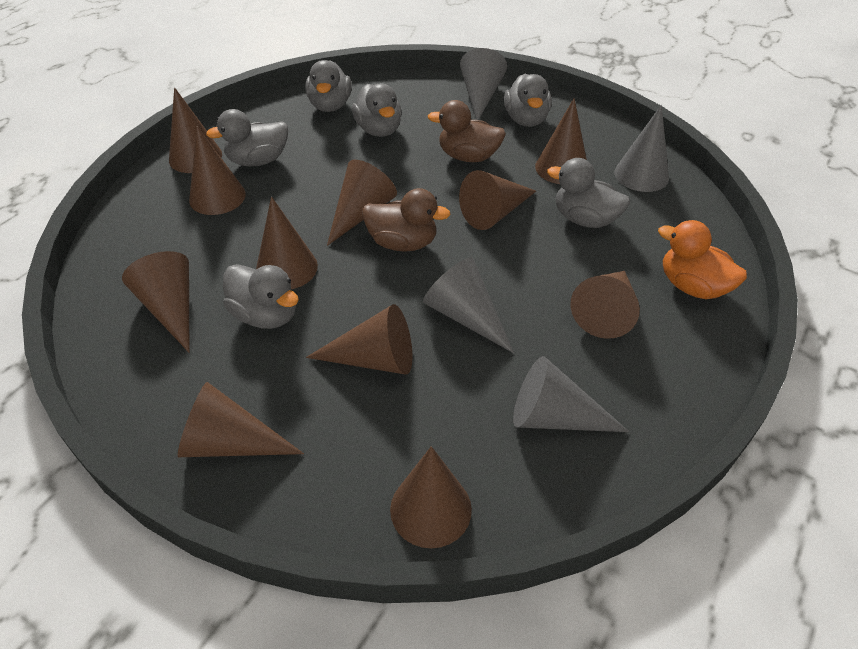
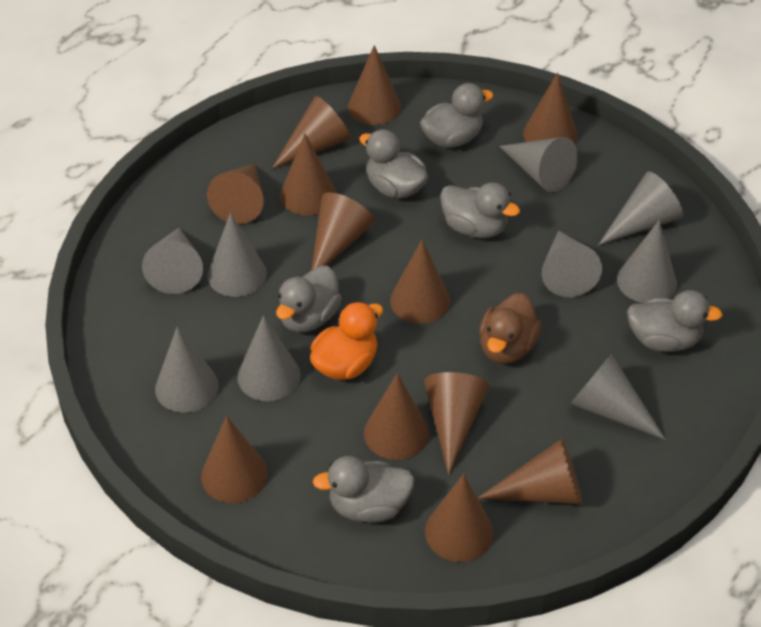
brown cone: [122,251,189,352] [169,87,222,173] [178,382,304,457] [189,126,246,215] [256,196,318,289] [306,304,413,375] [327,160,397,246] [390,446,472,548] [459,170,536,230] [535,98,587,184] [570,271,640,339] = 11 -> [201,416,268,503] [207,164,263,224] [272,96,351,169] [280,134,336,215] [311,192,374,270] [348,45,401,125] [364,373,429,460] [390,239,450,324] [424,372,489,475] [425,474,494,562] [478,438,583,504] [523,72,577,144] = 12
brown duck: [362,188,451,252] [428,100,506,162] = 2 -> [479,293,541,364] = 1
grey cone: [423,257,514,353] [460,48,507,120] [513,356,629,432] [614,105,669,192] = 4 -> [142,228,203,294] [155,327,219,413] [207,213,267,297] [237,315,301,401] [499,137,578,192] [542,230,602,297] [571,354,666,440] [598,171,684,246] [617,220,677,303] = 9

